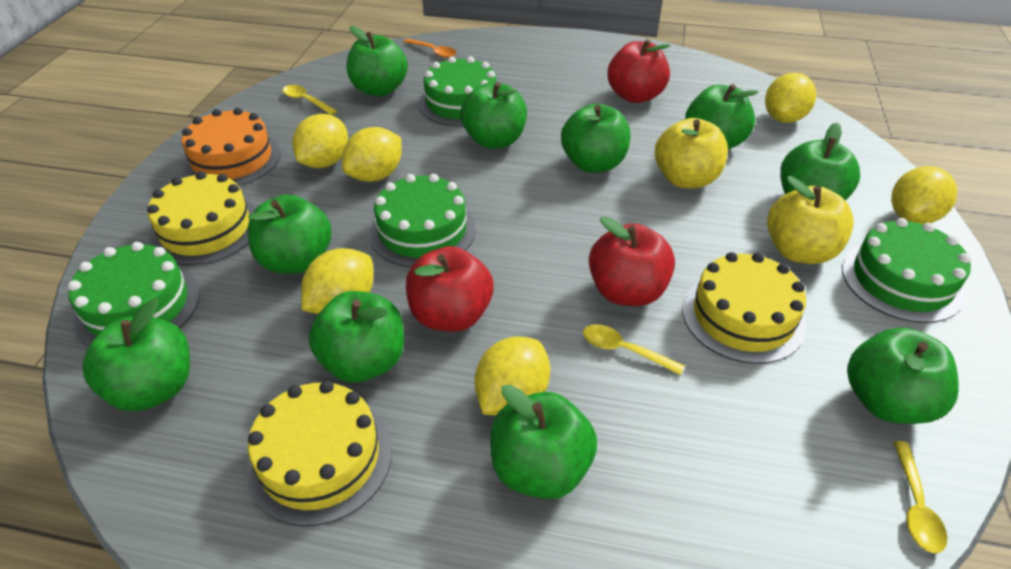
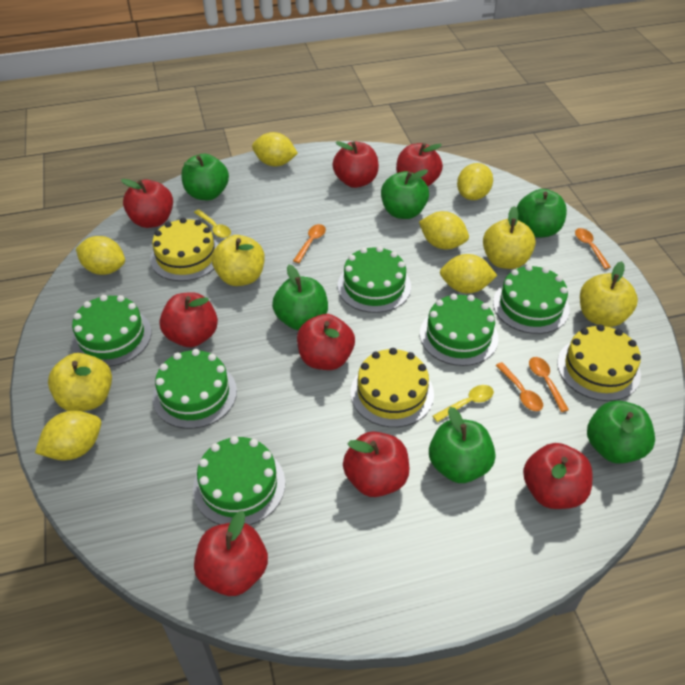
green apple: [82,298,190,412] [247,195,332,274] [309,291,404,383] [347,26,408,96] [461,82,527,149] [490,385,597,499] [561,104,630,173] [685,84,759,149] [780,123,860,201] [847,327,959,424] = 10 -> [181,154,229,200] [272,265,328,330] [381,169,429,219] [429,407,495,483] [517,189,567,237] [587,401,655,464] = 6
green cake: [68,242,200,346] [369,174,476,267] [418,57,496,126] [842,218,971,323] = 4 -> [71,295,151,367] [152,349,237,429] [193,436,285,525] [338,246,411,313] [420,293,498,366] [493,265,570,334] = 6
orange cake: [182,108,281,186] = 1 -> none = 0
orange spoon: [404,38,457,58] = 1 -> [293,224,326,263] [496,362,543,411] [529,357,569,412] [575,228,611,269] = 4
red apple: [406,246,494,332] [589,216,675,306] [608,39,670,103] = 3 -> [121,179,173,228] [160,292,218,347] [194,511,268,596] [297,314,355,370] [333,141,379,188] [343,432,409,497] [396,143,443,186] [523,443,593,509] = 8
yellow apple: [655,118,728,188] [767,176,854,264] = 2 -> [48,353,112,412] [212,235,265,286] [483,206,536,269] [580,261,638,327] = 4
yellow spoon: [283,85,337,115] [583,324,685,375] [893,441,948,553] = 3 -> [194,209,231,238] [433,385,494,422] = 2

